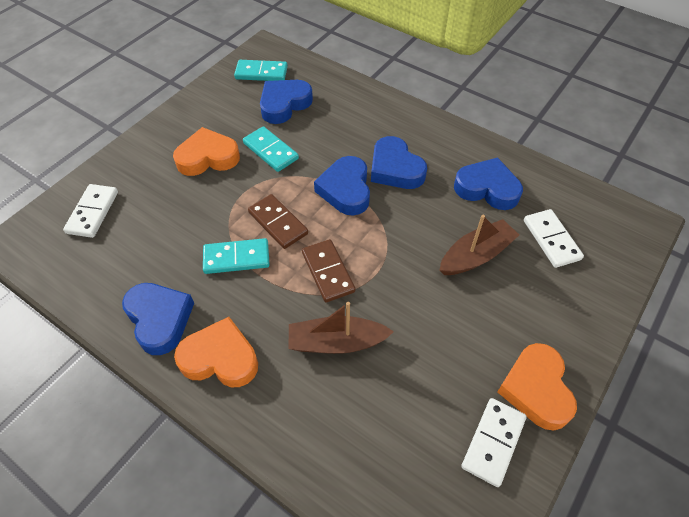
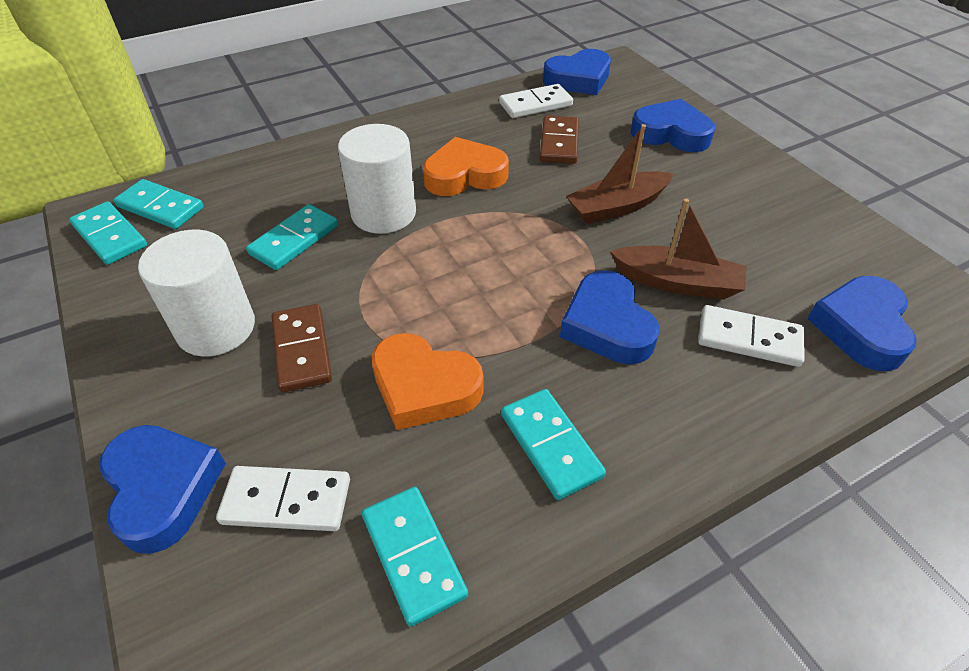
orange heart: [173,127,240,176] [174,317,258,387] [497,343,577,431] = 3 -> [372,333,483,430] [423,137,509,196] = 2
turquoise domino: [203,238,270,274] [234,60,288,81] [243,126,299,172] = 3 -> [69,201,147,265] [114,179,204,229] [246,204,338,270] [362,487,468,627] [501,389,606,500] = 5
white cylinder: none = 0 -> [138,230,255,357] [338,124,416,234] = 2

